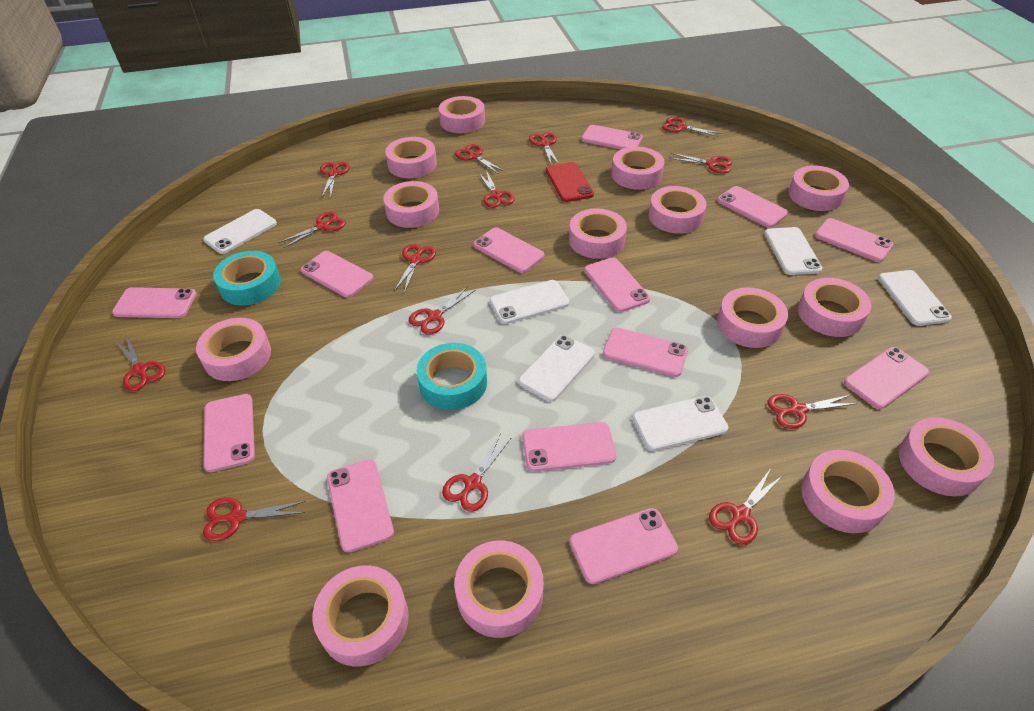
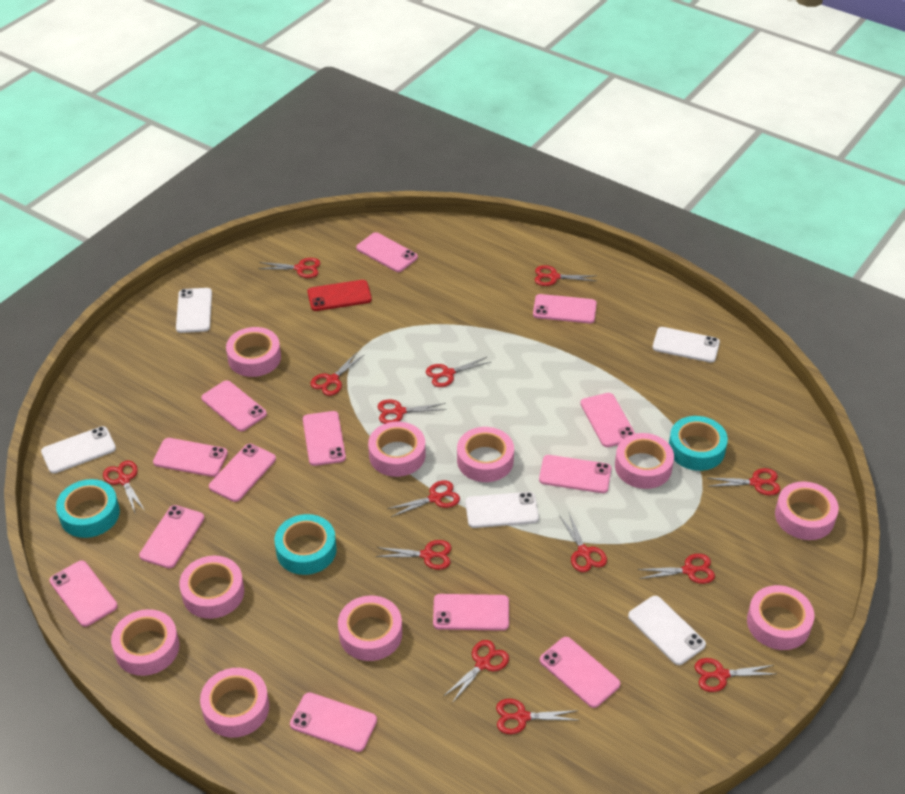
pink tape: [196,318,271,381] [313,565,409,666] [383,181,439,228] [385,137,437,178] [439,96,485,133] [455,540,544,638] [569,208,627,259] [612,146,664,190] [649,186,707,234] [717,287,788,348] [788,166,849,211] [798,278,871,337] [801,450,895,533] [899,417,994,496] = 14 -> [111,609,179,676] [179,556,244,619] [200,668,269,738] [226,327,281,377] [338,596,402,661] [368,422,425,477] [457,427,514,482] [615,433,674,489] [747,585,814,650] [775,481,839,540] = 10
turquoise tape: [213,251,281,305] [416,343,487,410] = 2 -> [56,479,120,538] [275,514,337,575] [669,416,728,471] = 3
white phone: [203,209,277,254] [490,280,569,324] [518,335,595,402] [633,396,728,451] [764,227,823,275] [878,270,952,326] = 6 -> [41,426,116,474] [176,288,212,333] [465,492,539,528] [628,596,706,665] [652,327,720,363] = 5

